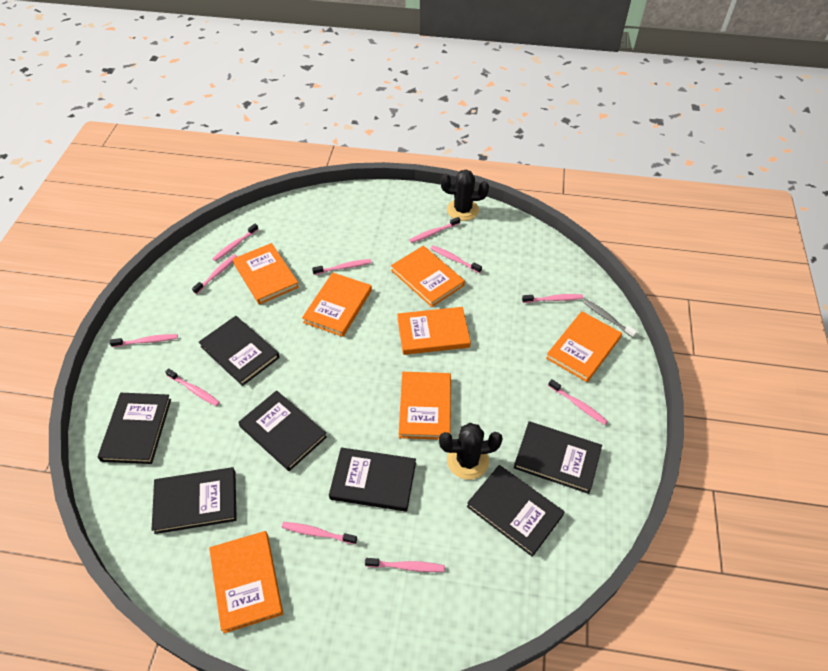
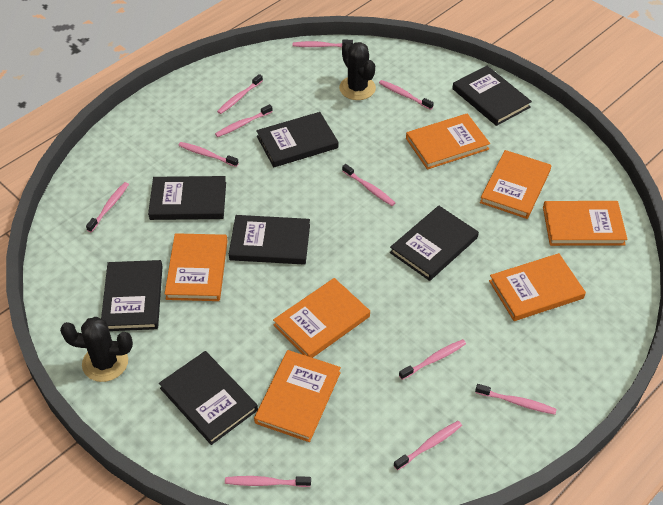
grey toothbrush: [583,299,637,338] = 1 -> none = 0

